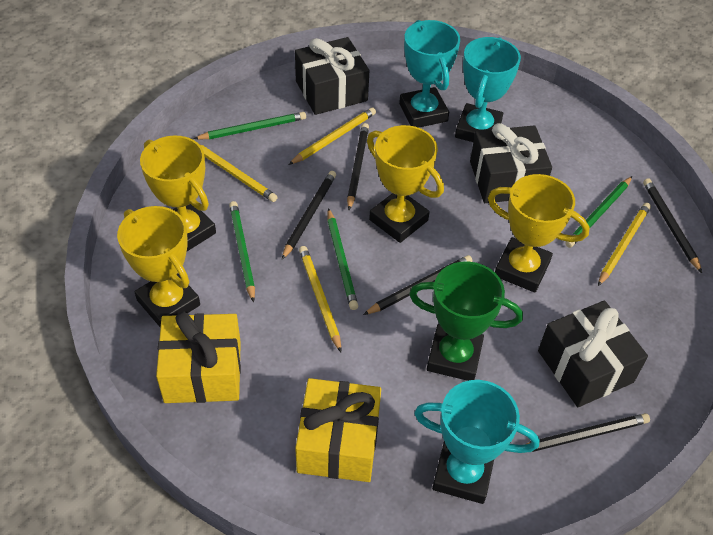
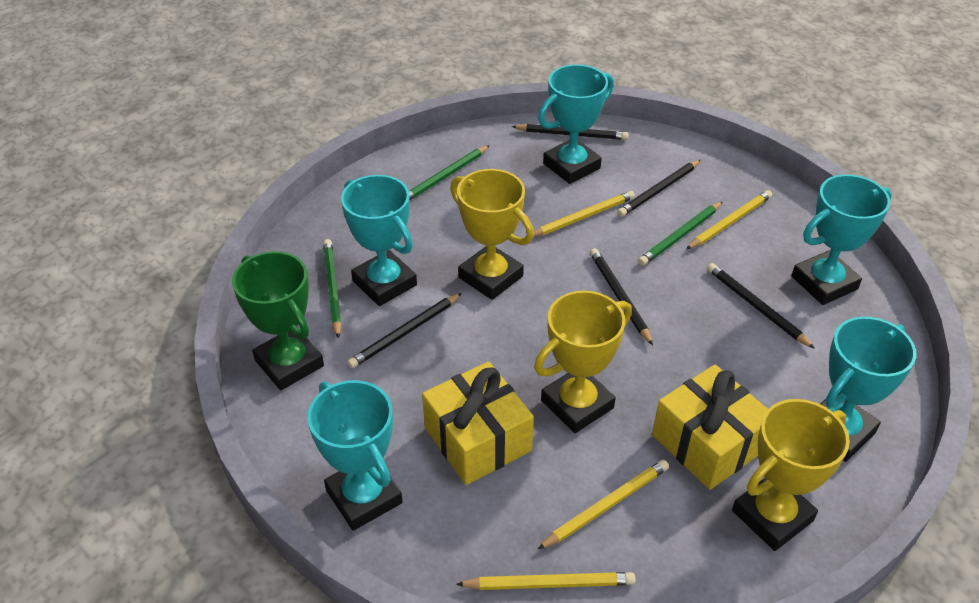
black gift: [295,37,369,115] [470,123,552,203] [538,300,648,407] = 3 -> none = 0
green pencil: [193,112,306,139] [229,201,255,303] [327,208,358,310] [565,176,632,248] = 4 -> [323,239,342,339] [409,145,490,200] [638,201,723,266] = 3
turquoise trophy: [399,20,460,128] [414,380,540,504] [455,37,521,142] = 3 -> [307,380,403,531] [341,175,417,306] [538,64,614,184] [791,174,892,305] [820,317,916,462] = 5
yellow trophy: [117,206,200,328] [140,136,216,251] [367,125,444,243] [488,174,590,293] = 4 -> [450,169,534,300] [534,291,632,433] [732,399,850,551] = 3

